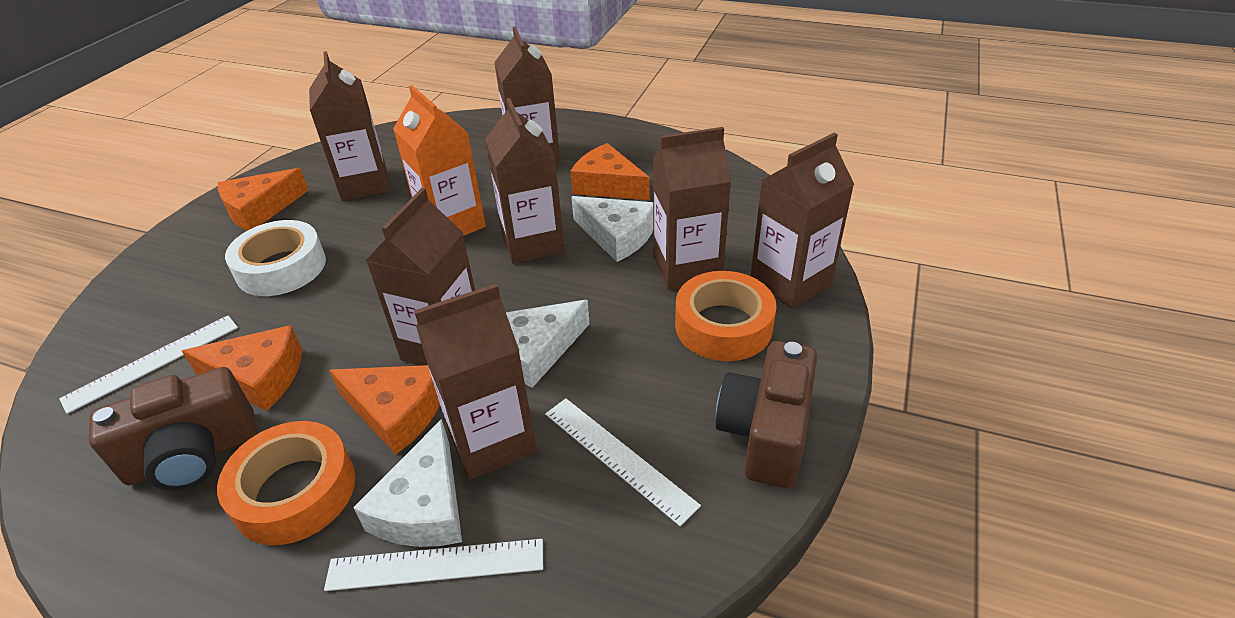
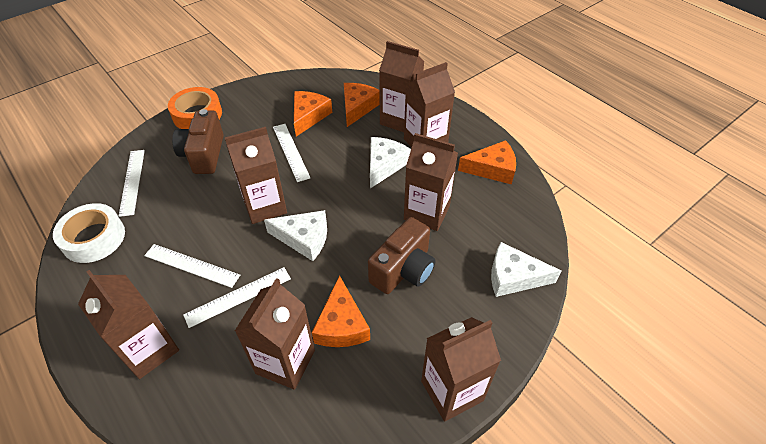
orange carton: [393,85,486,236] = 1 -> none = 0
orange tape: [217,421,355,545] [675,271,776,361] = 2 -> [168,87,222,129] = 1
white ruler: [59,316,238,414] [324,539,543,591] [545,398,701,526] = 3 -> [119,150,145,217] [144,244,240,288] [183,267,291,328] [273,124,310,182] = 4

